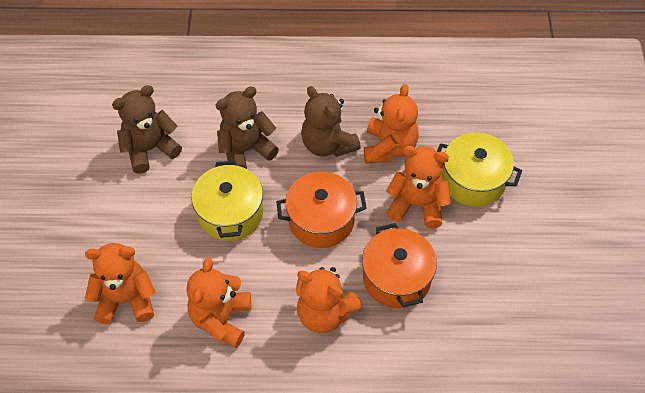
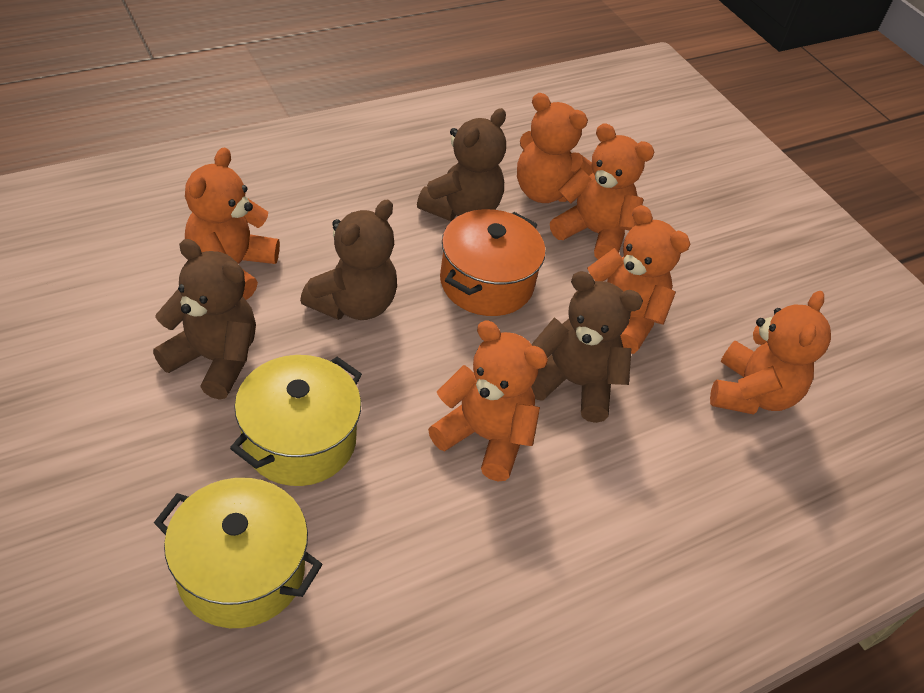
brown teddy bear: [112,85,182,174] [216,86,279,169] [301,86,361,157] = 3 -> [153,239,256,400] [300,200,397,320] [417,108,506,221] [531,271,643,423] = 4
orange pot: [276,171,366,248] [362,223,437,308] = 2 -> [440,209,546,316] = 1
orange teddy bear: [85,243,155,324] [186,257,251,348] [296,267,362,333] [364,84,419,164] [386,146,451,229] = 5 -> [185,147,280,300] [428,321,548,481] [517,93,593,203] [550,123,654,259] [587,205,690,354] [710,291,831,415] = 6

